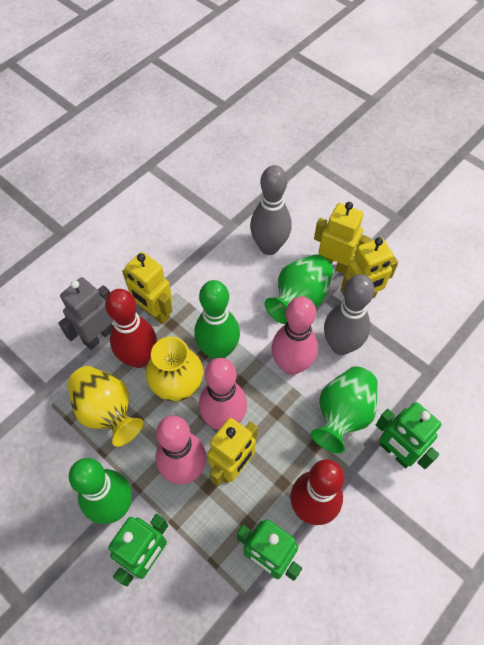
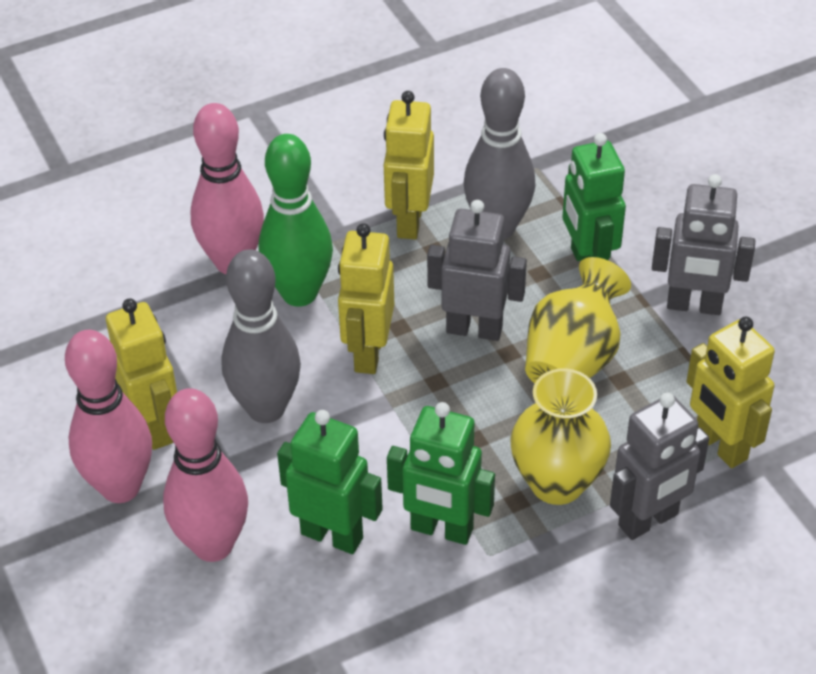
green bowling pin: [69,458,132,524] [194,280,240,359] = 2 -> [259,134,333,307] = 1
green vase: [265,254,333,324] [311,366,378,453] = 2 -> none = 0
grey robot: [58,277,113,350] = 1 -> [427,200,527,341] [610,393,709,540] [652,174,755,315] = 3
red bowling pin: [105,289,157,368] [290,459,344,525] = 2 -> none = 0

